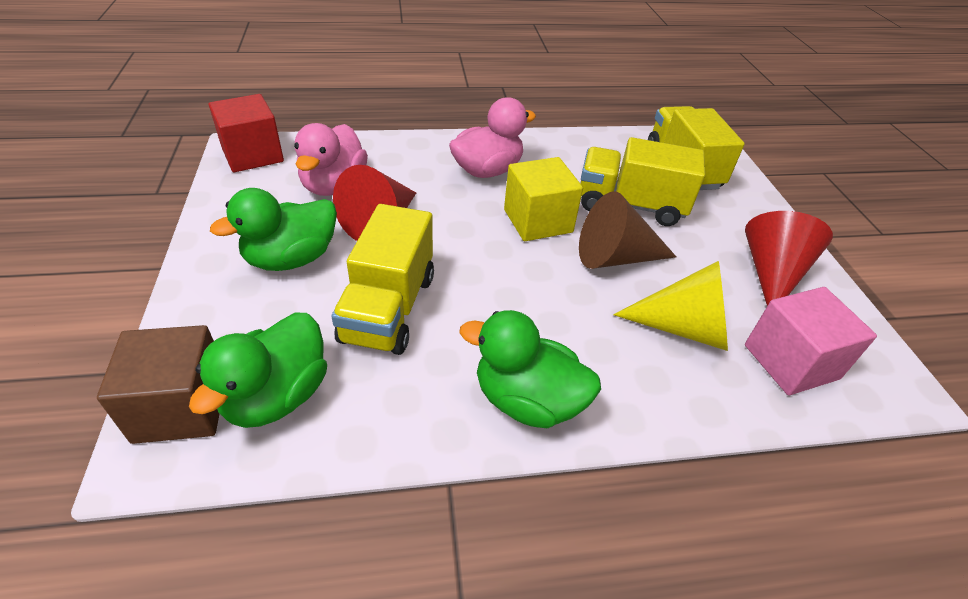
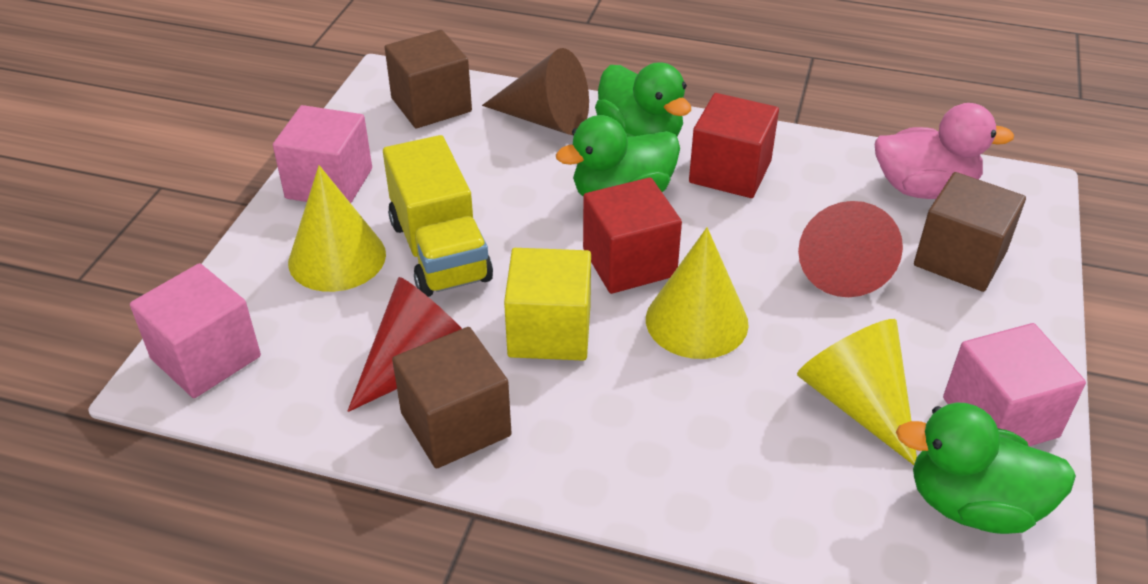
brown cube: [97,325,220,444] = 1 -> [385,30,472,128] [392,327,511,468] [914,172,1026,292] = 3
pink cube: [745,287,877,395] = 1 -> [130,263,261,398] [273,105,372,203] [943,323,1086,446] = 3
pink duck: [294,123,368,196] [449,97,536,178] = 2 -> [875,103,1014,199] = 1
red cube: [209,94,284,172] = 1 -> [583,177,682,294] [689,93,779,198] = 2
yellow cone: [613,261,728,351] = 1 -> [288,165,386,292] [646,228,749,359] [797,319,917,465] = 3
yellow truck: [331,204,434,355] [580,137,705,226] [648,106,745,190] = 3 -> [383,135,493,297] = 1

